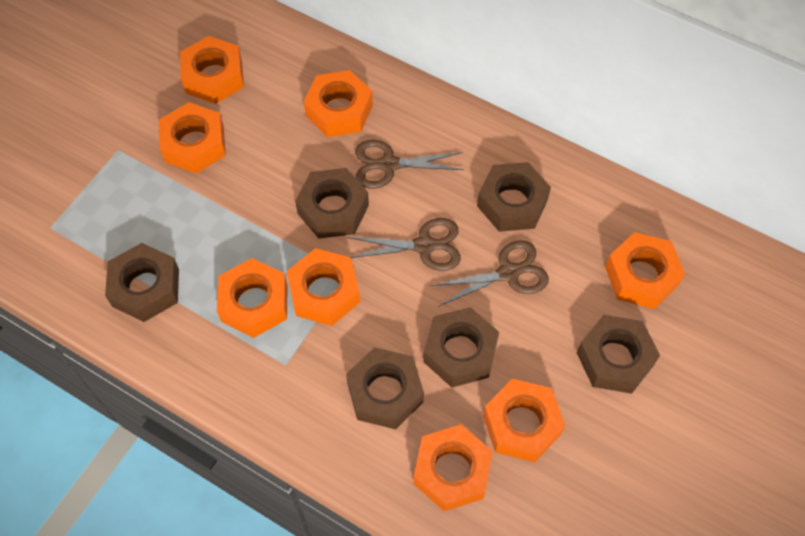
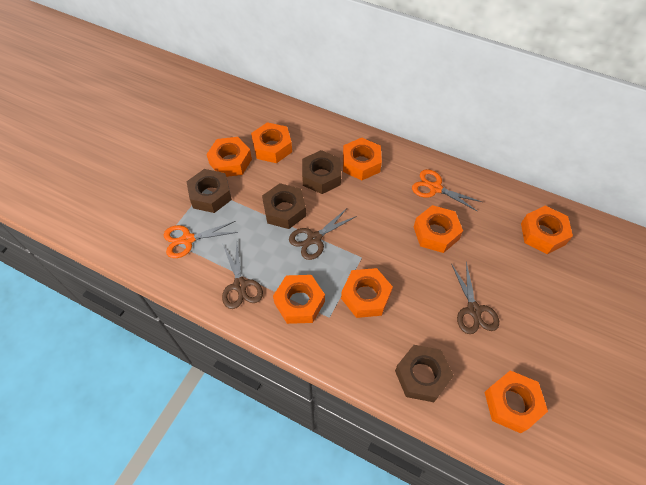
brown nut: [105,243,179,322] [295,168,369,239] [346,347,424,429] [423,307,499,387] [477,162,551,232] [577,315,660,394] = 6 -> [186,169,232,213] [262,183,306,229] [302,150,341,194] [395,345,454,402] = 4
orange scissors: none = 0 -> [164,221,238,258] [412,169,482,212] = 2

